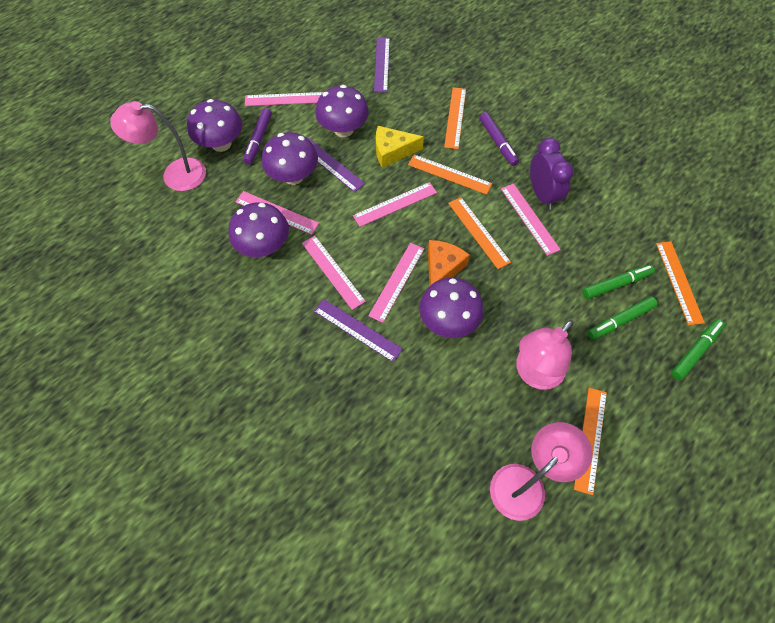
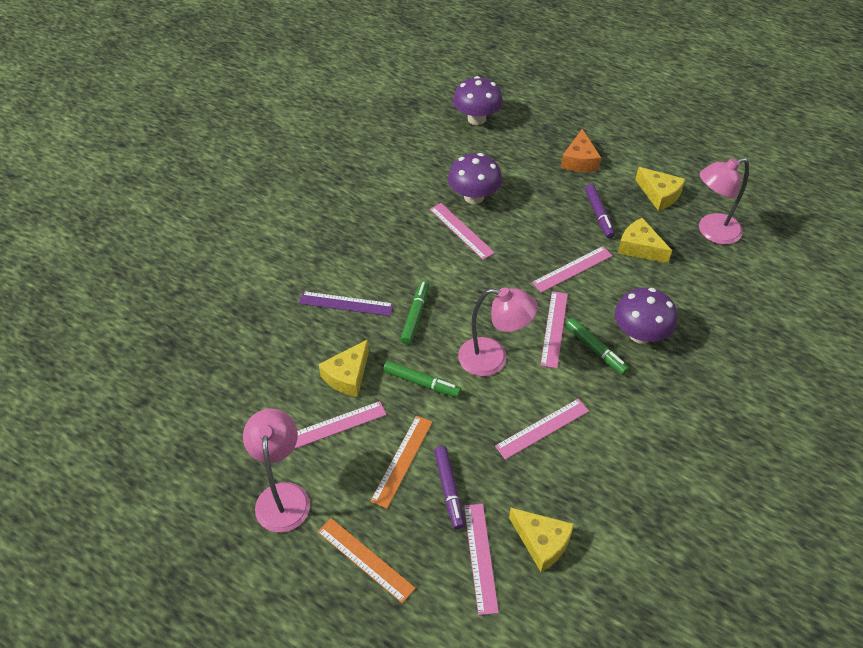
orange ruler: [408,154,492,195] [444,87,466,149] [448,197,511,269] [574,388,607,495] [656,241,705,325] = 5 -> [318,518,415,603] [370,415,432,508] = 2
purple clock: [530,138,574,210] = 1 -> none = 0
purple mushroom: [187,99,242,152] [228,202,289,257] [262,132,318,185] [315,85,369,137] [419,277,484,338] = 5 -> [448,153,502,204] [453,76,503,125] [615,288,677,344] = 3
purple ruler: [307,137,365,192] [314,299,403,362] [374,37,390,92] = 3 -> [299,291,394,316] = 1
yellow cheese: [376,126,424,168] = 1 -> [319,339,369,397] [509,508,574,572] [618,218,672,263] [635,167,686,211] = 4

